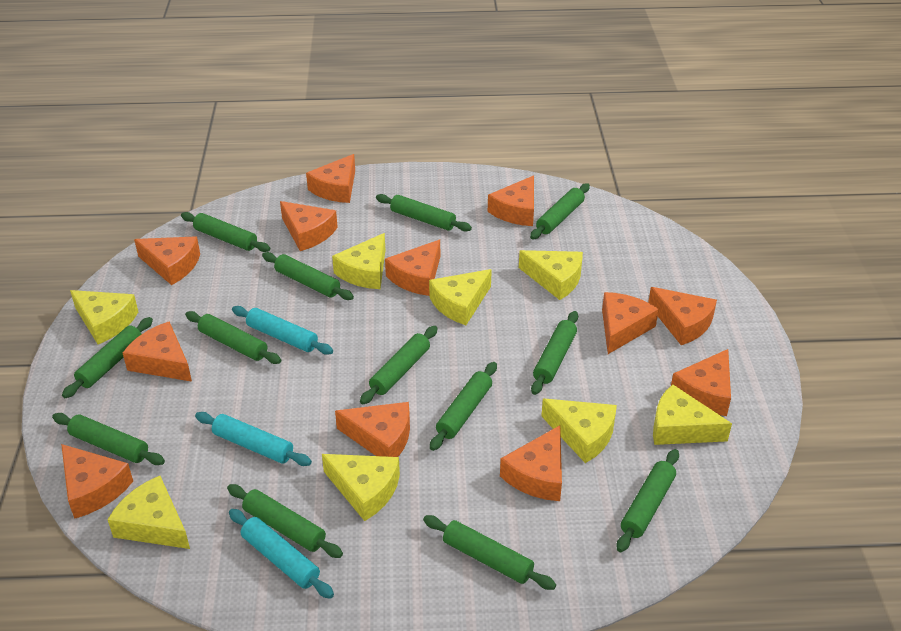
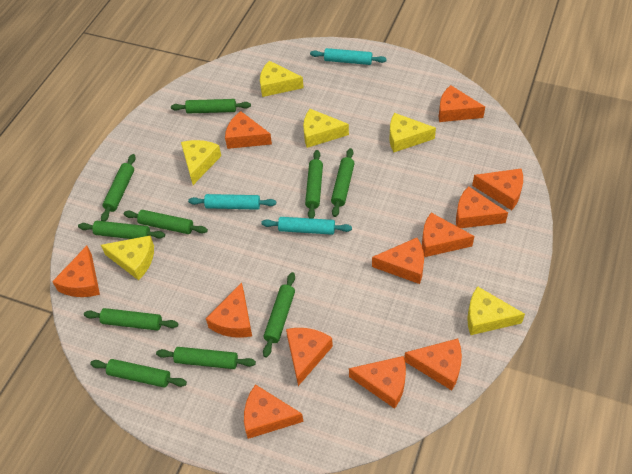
green rolling pin: [52,413,165,465] [62,317,153,398] [181,212,270,252] [185,311,281,364] [227,484,343,558] [262,252,354,300] [360,326,438,404] [376,194,472,232] [423,515,556,590] [430,362,497,451] [530,183,590,239] [531,311,578,395] [617,449,679,552] = 13 -> [78,221,165,239] [84,308,178,330] [90,359,187,388] [101,154,136,221] [124,210,208,234] [156,347,256,369] [171,99,251,113] [263,272,295,358] [305,150,323,219] [331,148,355,217] = 10
yellow cheese: [70,290,138,344] [107,476,190,549] [322,454,400,521] [332,233,385,289] [429,269,492,325] [519,250,583,300] [541,399,617,463] [653,384,732,445] = 8 -> [101,236,154,280] [181,140,221,185] [260,61,304,97] [303,109,349,148] [390,113,436,152] [467,286,525,335] = 6

